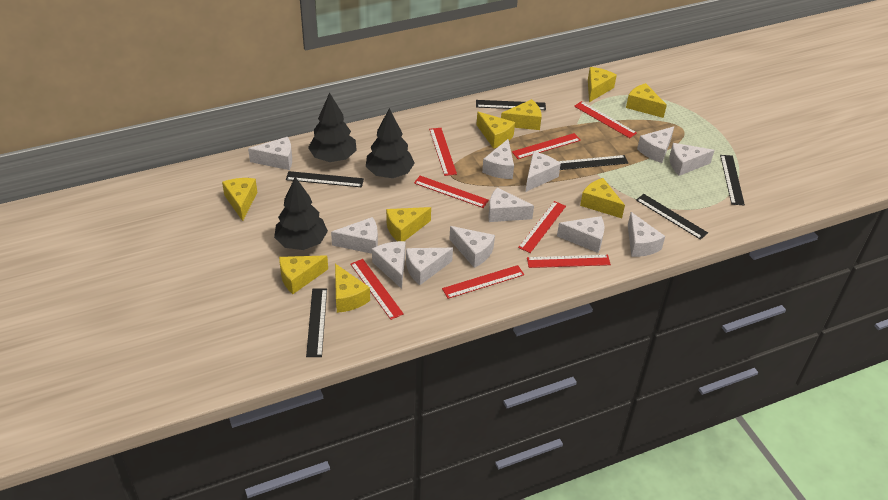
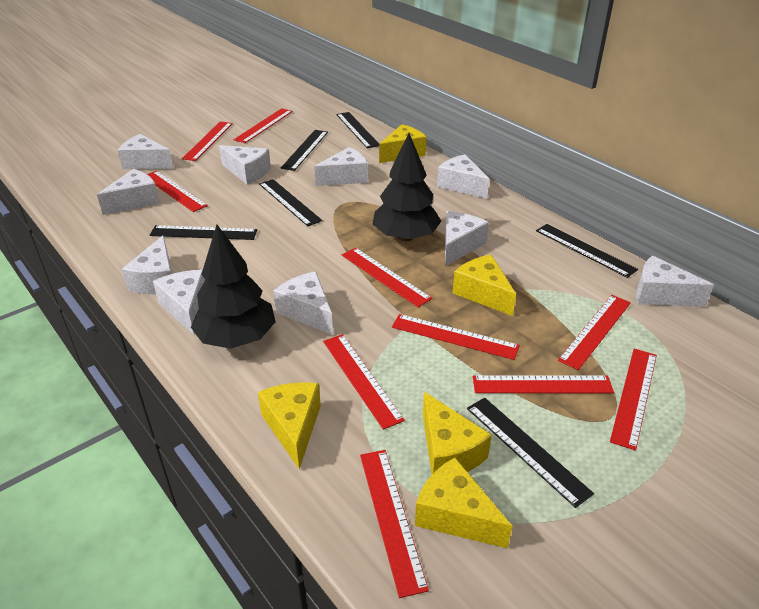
black tree: [274,177,328,250] [308,92,357,162] [366,108,415,178] = 3 -> [191,225,276,349] [373,133,441,241] = 2
red ruler: [350,259,404,320] [414,176,489,208] [429,128,457,176] [442,265,524,299] [512,133,581,159] [518,201,566,253] [527,255,611,268] [574,101,637,138] = 8 -> [147,171,208,212] [182,121,233,161] [234,108,293,143] [323,334,405,430] [342,248,432,307] [360,450,429,598] [392,314,520,360] [473,375,614,393] [558,295,631,370] [610,349,657,451] = 10
white cheese: [248,137,292,170] [331,217,378,254] [372,241,406,289] [406,248,453,285] [449,226,495,268] [482,139,514,179] [488,187,534,222] [526,152,561,192] [557,216,604,253] [628,212,665,257] [637,126,674,163] [669,143,715,176] = 12 -> [97,169,160,215] [117,134,173,169] [122,235,172,294] [153,270,206,335] [219,145,271,184] [273,271,333,335] [314,147,368,186] [437,154,489,199] [445,211,489,266] [636,256,714,307] = 10
yellow cheese: [222,178,257,221] [279,255,328,294] [335,264,370,313] [386,207,431,241] [476,112,515,149] [501,99,542,130] [580,178,625,218] [588,67,617,102] [626,83,667,118] = 9 -> [258,382,321,469] [379,124,427,163] [415,457,513,549] [423,392,492,474] [453,255,516,316] = 5

